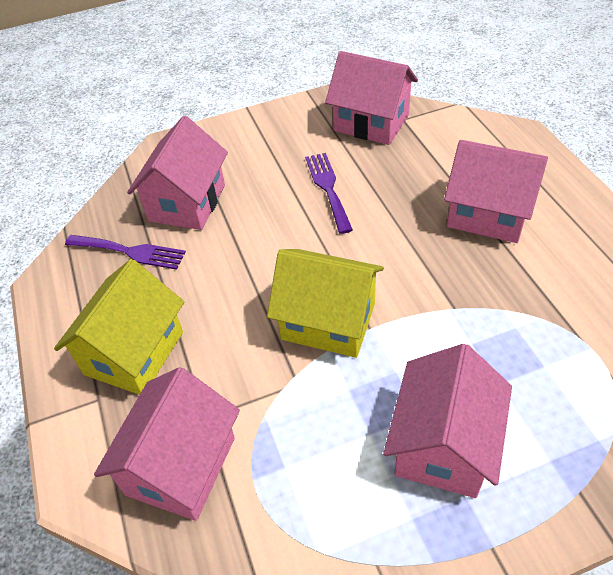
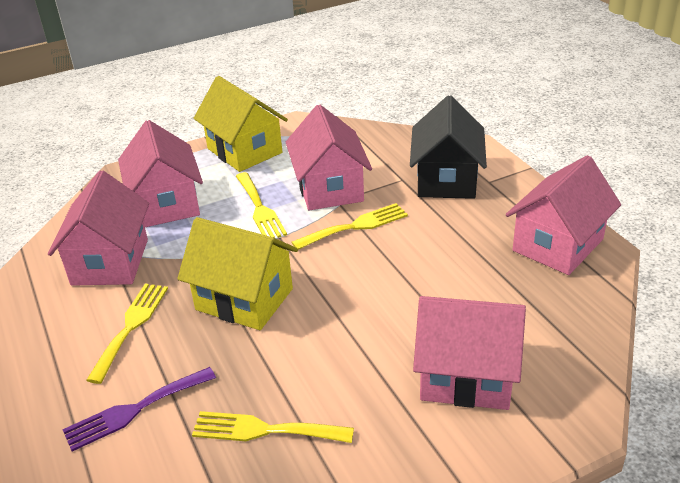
black house: none = 0 -> [410,95,487,199] = 1
purple fork: [65,235,186,270] [305,153,353,234] = 2 -> [62,367,216,451] = 1
yellow fork: none = 0 -> [86,284,168,384] [192,411,354,443] [236,172,287,238] [292,203,408,250] = 4

